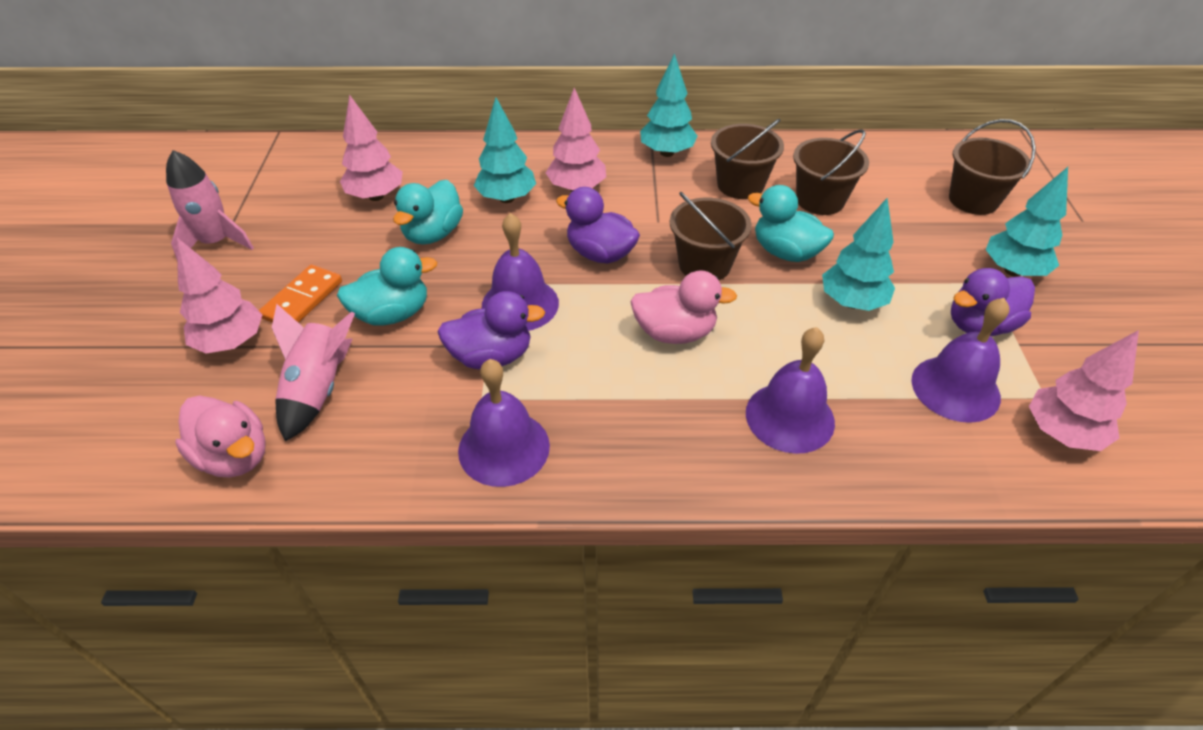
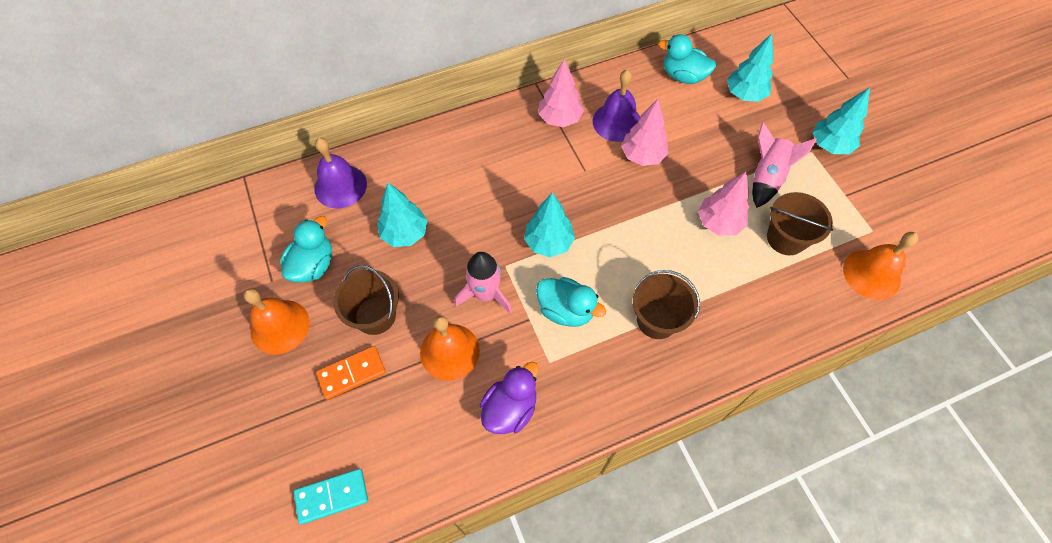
brown bucket: [670,192,752,280] [711,119,784,199] [793,130,869,215] [949,119,1036,215] = 4 -> [333,265,399,335] [633,270,700,339] [767,192,833,255] = 3
orange bell: none = 0 -> [244,288,310,355] [420,315,480,381] [843,232,919,300] = 3
pink duck: [175,395,266,478] [630,270,737,344] = 2 -> none = 0
pink tree: [177,238,263,354] [340,94,403,201] [546,88,606,192] [1029,330,1139,451] = 4 -> [538,59,584,127] [621,99,668,166] [698,171,749,236] = 3
purple bell: [458,359,550,487] [482,213,559,331] [746,327,835,454] [911,298,1009,423] = 4 -> [314,138,367,208] [593,70,640,142] = 2
purple duck: [438,291,545,369] [556,187,640,264] [951,268,1035,336] = 3 -> [480,362,539,434] = 1
turquoise domino: none = 0 -> [294,469,368,524] = 1

